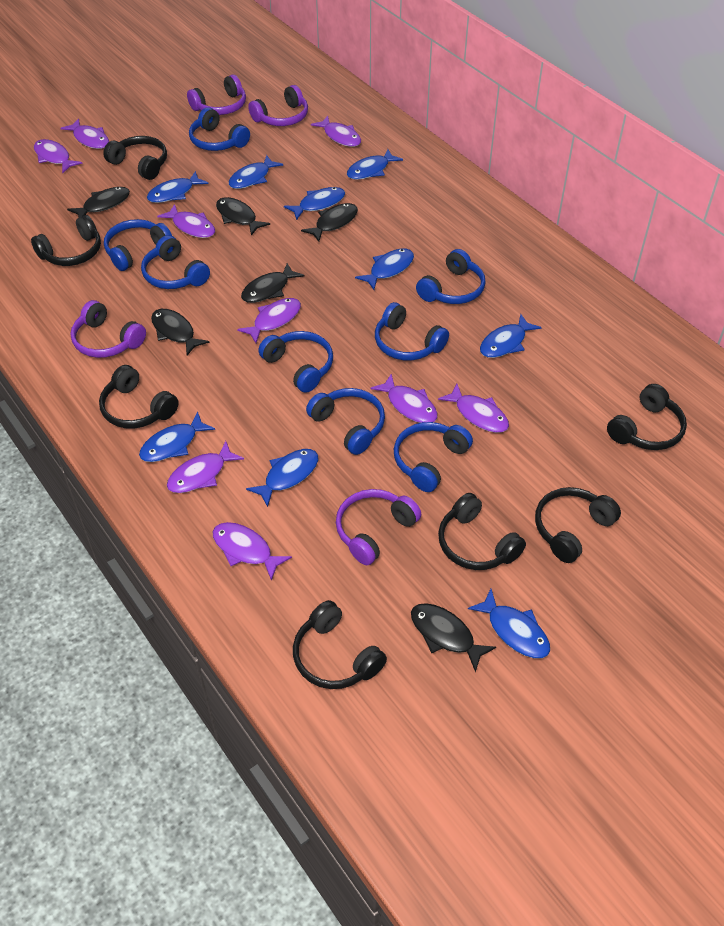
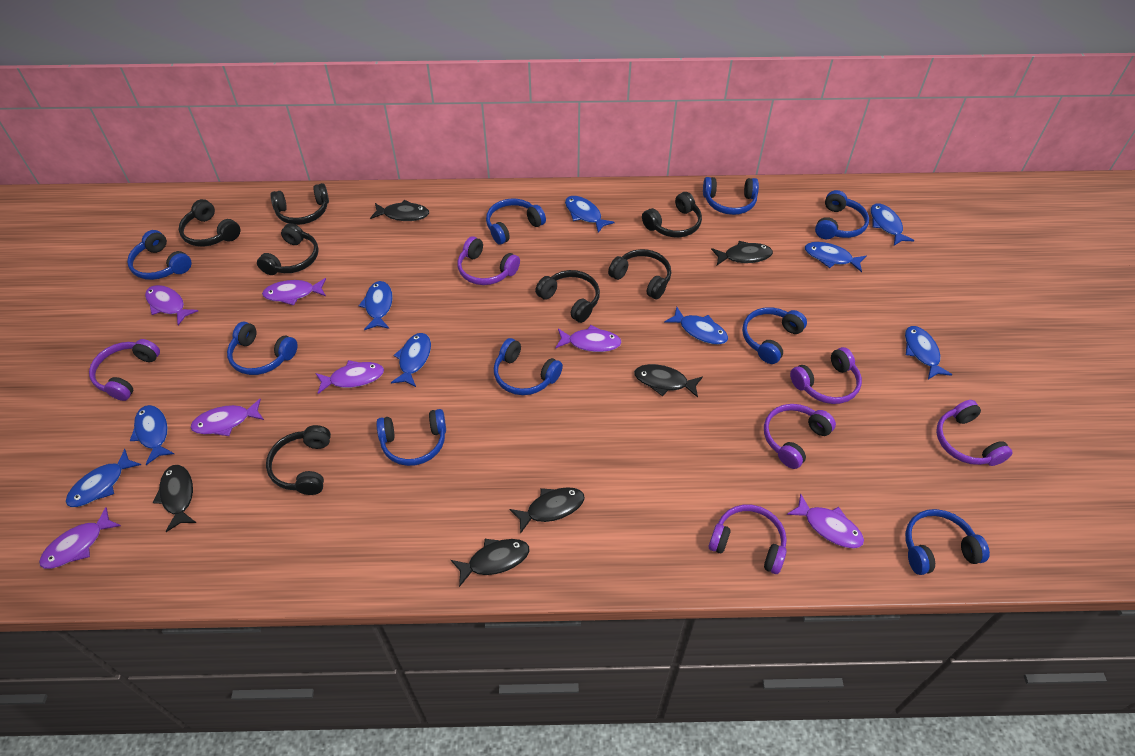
blue headphones: [104,219,172,271] [141,235,210,289] [189,107,250,151] [259,331,333,393] [306,388,385,455] [375,302,449,360] [394,422,473,492] [416,249,486,304] = 8 -> [127,230,192,280] [227,322,297,375] [376,409,446,466] [486,199,546,245] [494,338,563,395] [703,177,759,215] [742,307,807,364] [815,190,869,239] [905,509,990,575] = 9
purple fish: [34,139,82,173] [61,119,109,149] [157,204,215,238] [167,441,244,493] [213,522,292,581] [237,298,301,343] [311,116,361,147] [371,374,438,423] [438,384,509,433] = 9 -> [39,507,121,569] [145,285,198,325] [190,399,264,436] [262,278,326,305] [316,360,384,394] [555,325,622,352] [787,494,864,548] = 7
purple headphones: [70,300,146,358] [187,75,246,115] [248,85,308,126] [336,489,421,565] = 4 -> [89,339,160,401] [457,236,520,285] [709,505,787,574] [764,404,836,469] [790,347,862,404] [936,400,1013,466] = 6

